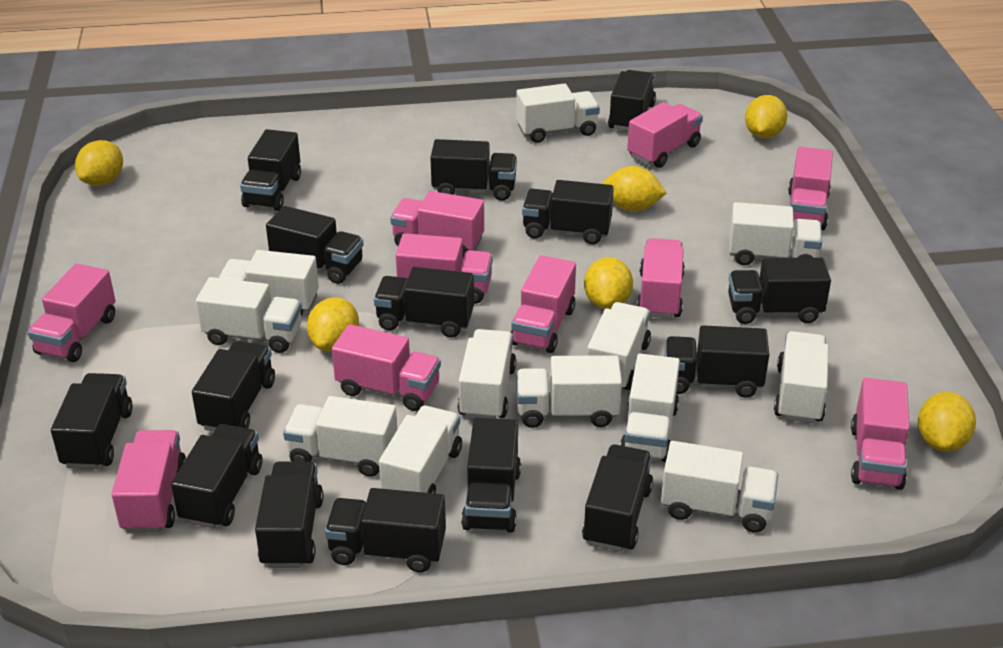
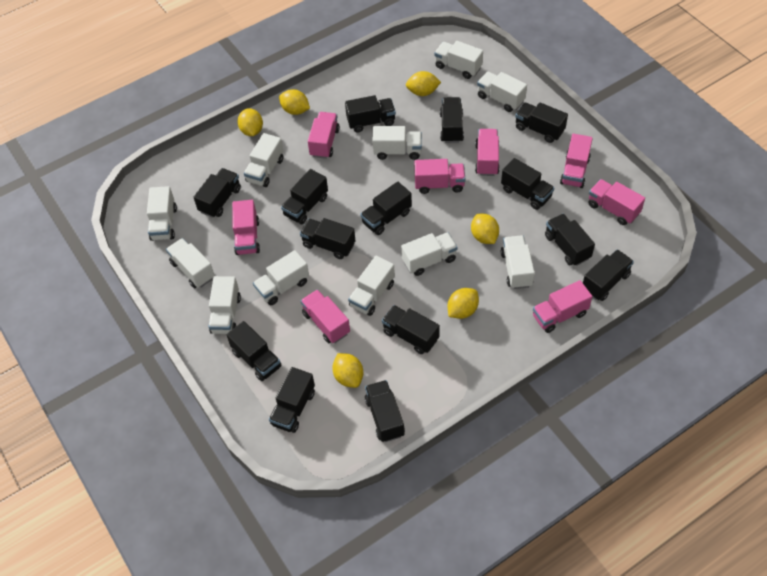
black truck: [51,373,133,469] [171,424,262,529] [192,341,275,431] [240,129,301,211] [255,462,323,568] [266,206,363,284] [325,488,446,573] [374,267,474,338] [430,139,517,201] [461,418,521,533] [522,180,614,245] [582,444,653,552] [608,70,656,131] [665,325,770,398] [728,258,831,324] = 15 -> [194,168,241,218] [226,321,282,381] [269,367,315,433] [281,169,328,224] [300,218,355,259] [345,95,396,132] [360,182,412,235] [365,380,405,442] [382,305,440,354] [440,97,464,143] [501,158,554,210] [515,102,568,143] [545,214,595,266] [583,249,634,301] = 14
pink truck: [28,263,116,362] [111,430,186,533] [332,324,441,411] [390,191,484,258] [396,233,493,304] [510,255,576,353] [627,102,703,168] [636,238,685,319] [788,147,833,230] [851,378,910,490] = 10 -> [232,200,260,255] [301,289,350,343] [308,112,340,159] [414,159,465,194] [475,129,500,176] [533,280,592,333] [560,134,593,188] [588,179,645,225] = 8
white truck: [196,277,302,353] [219,250,319,316] [283,396,397,477] [379,406,462,494] [457,329,516,419] [516,83,600,143] [516,355,622,428] [587,302,651,390] [620,354,680,462] [661,441,778,533] [729,202,822,265] [774,331,829,423] = 12 -> [147,186,177,241] [166,238,215,288] [208,276,241,334] [244,133,284,187] [253,250,309,305] [348,256,395,316] [372,126,422,160] [401,232,458,276] [434,41,483,79] [477,72,527,112] [501,236,535,289] = 11

